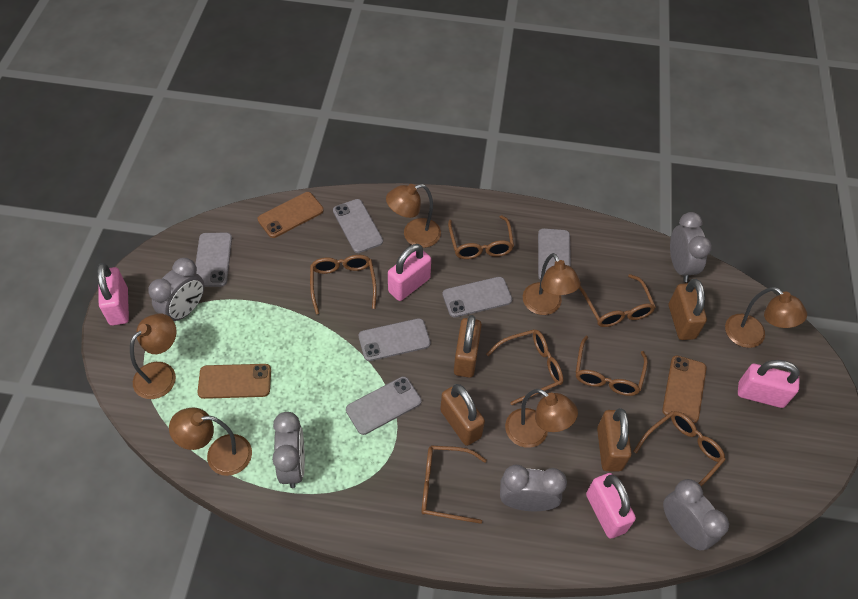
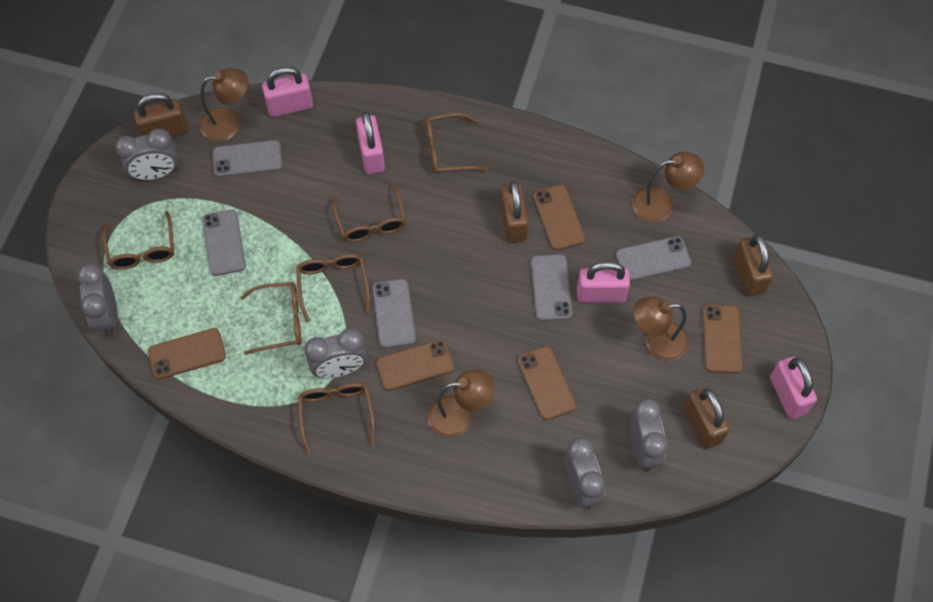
brown glasses: [310,255,377,314] [421,446,487,524] [448,215,514,259] [486,329,563,405] [576,336,648,396] [579,274,656,327] [633,411,726,486] = 7 -> [102,211,174,270] [240,282,301,355] [296,254,370,322] [298,383,375,455] [332,183,406,242] [426,113,488,174] = 6
brown lamp: [130,314,176,399] [169,407,252,476] [386,184,441,248] [505,389,578,448] [523,253,581,315] [725,287,807,348] = 6 -> [200,68,249,142] [427,369,495,438] [632,152,704,222] [633,297,689,361] = 4
brown phone: [198,364,271,399] [258,192,324,238] [662,356,707,423] = 3 -> [148,328,226,379] [376,339,454,391] [517,346,576,420] [533,185,585,251] [703,305,743,373] = 5
grey phone: [195,233,232,287] [333,199,383,253] [346,376,422,435] [359,318,431,361] [442,277,512,318] [538,228,571,279] = 6 -> [202,209,246,276] [213,140,282,177] [372,279,416,348] [531,254,572,321] [616,236,691,281] = 5

